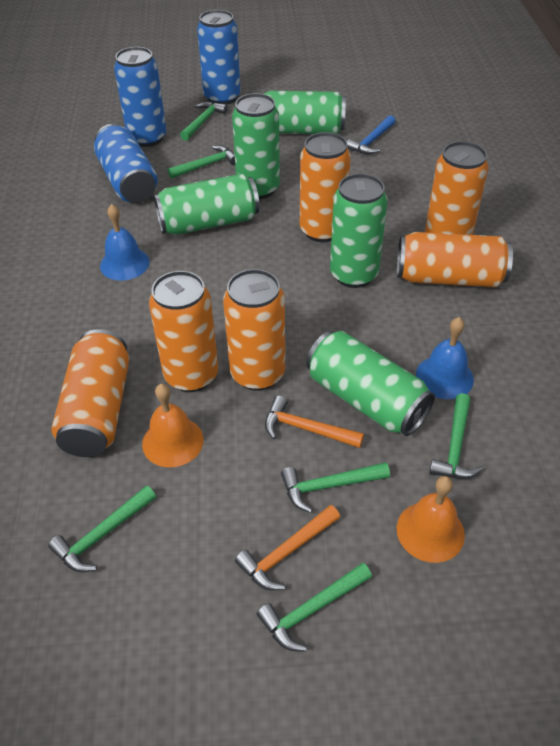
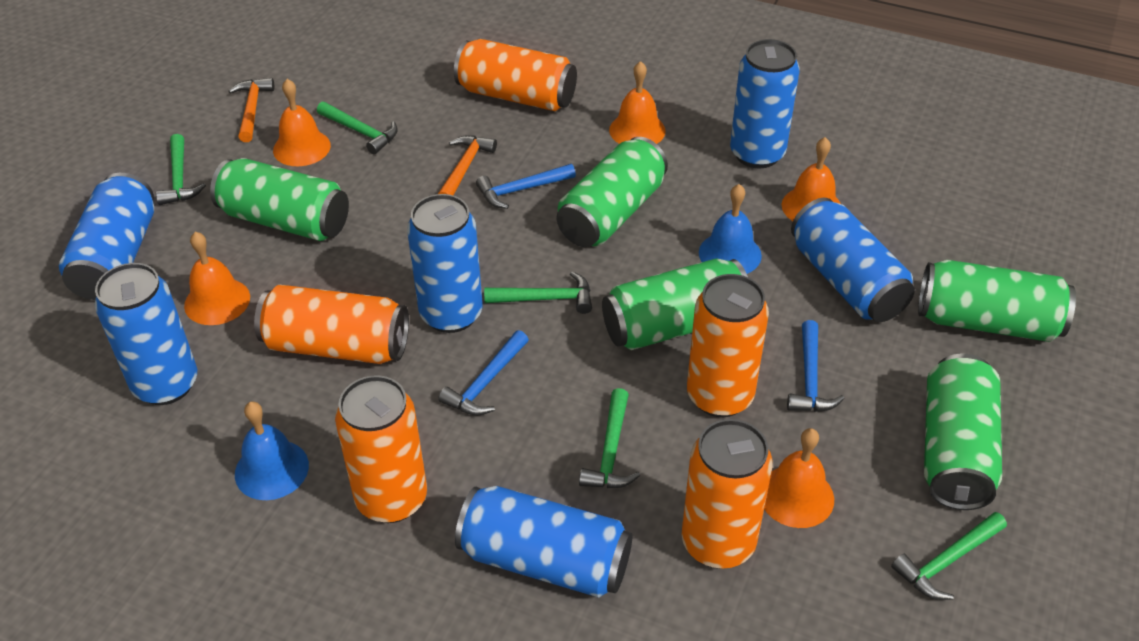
blue can: [94,124,158,203] [114,47,166,147] [197,10,241,105] = 3 -> [59,173,154,300] [95,263,197,405] [407,194,483,333] [455,486,633,598] [730,39,800,168] [791,198,915,322] = 6
blue hammer: [347,115,396,154] = 1 -> [438,330,529,416] [476,164,576,209] [787,320,845,412] = 3
green hammer: [48,485,156,572] [168,145,235,179] [180,102,228,141] [257,563,372,652] [281,462,390,513] [429,393,483,479] = 6 -> [156,134,206,205] [317,102,398,154] [484,271,592,314] [579,388,640,488] [891,512,1007,600] = 5
orange bell: [142,384,204,467] [397,476,465,563] = 2 -> [184,232,250,325] [273,79,331,166] [609,61,666,144] [764,428,834,528] [782,137,841,221] = 5
orange can: [51,329,129,457] [149,271,218,392] [223,269,285,391] [300,132,351,242] [397,232,513,287] [425,141,489,235] = 6 -> [254,285,409,364] [335,375,427,523] [454,39,577,111] [682,419,773,569] [687,274,769,417] = 5

